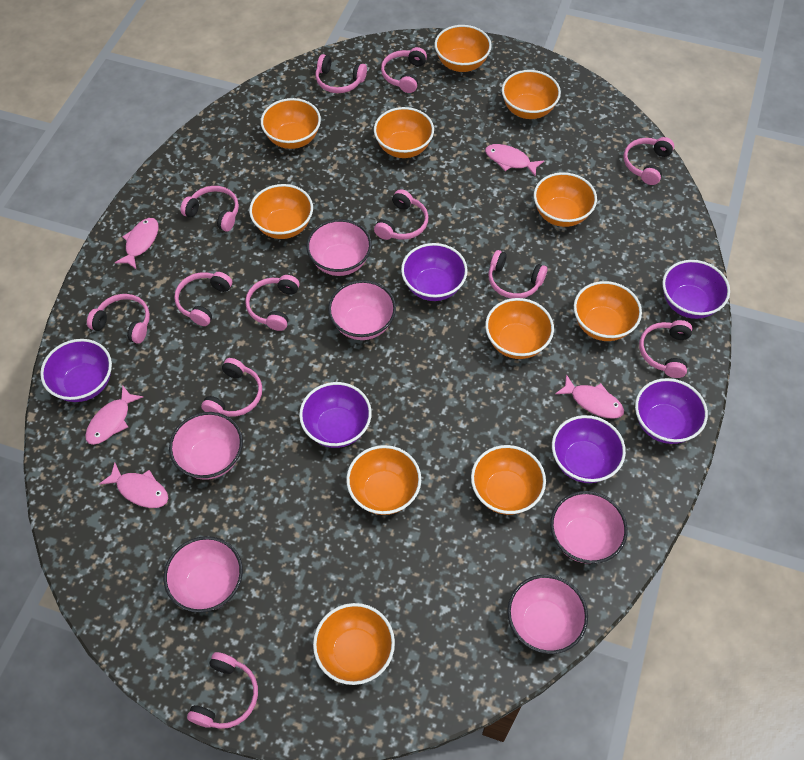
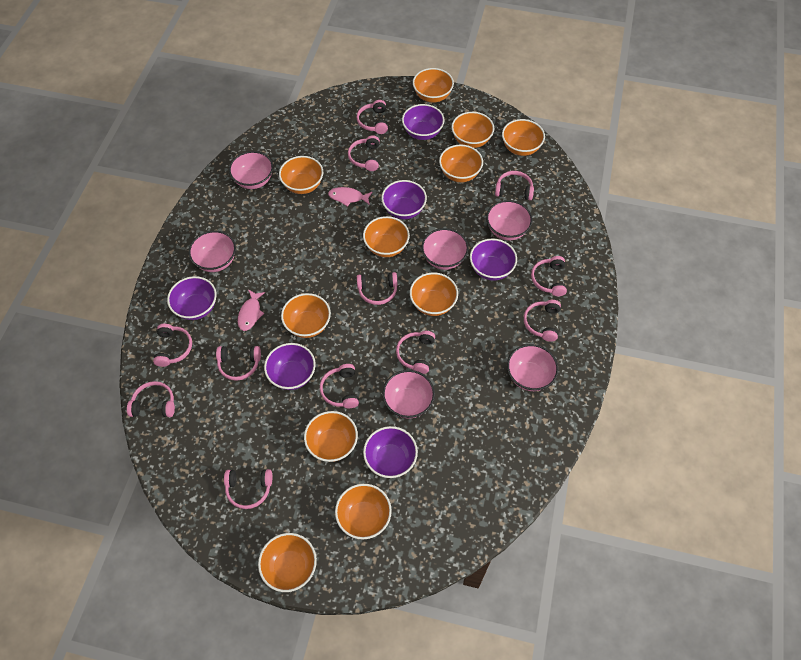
pink fish: [85,386,143,445] [99,462,168,508] [115,218,159,269] [485,144,544,177] [555,374,624,419] = 5 -> [238,290,265,331] [328,187,373,206] = 2

